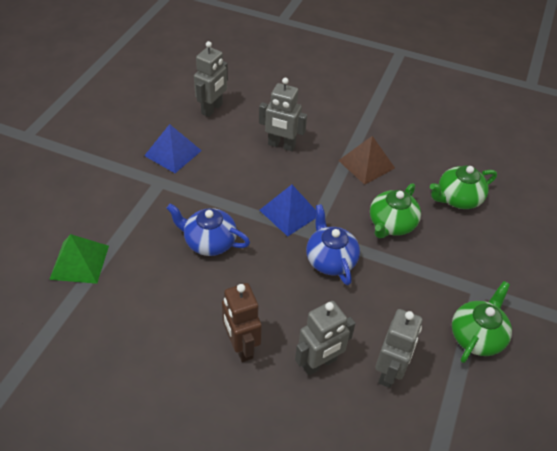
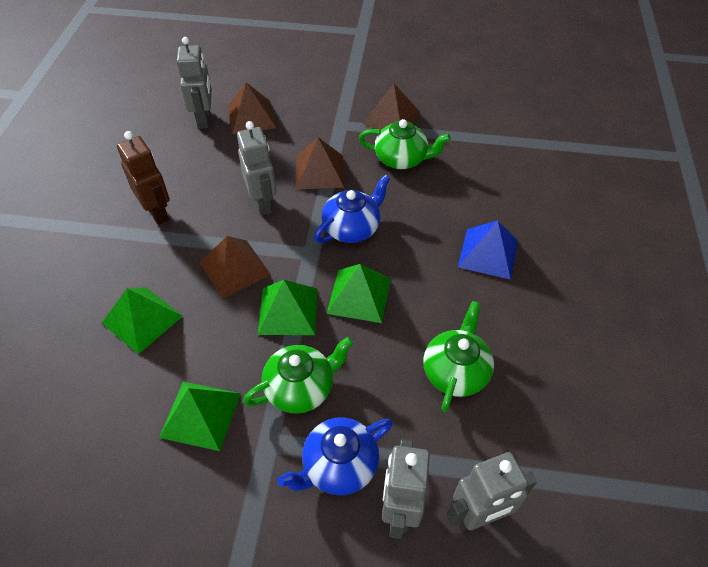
blue pyramid: [144,124,202,173] [259,185,316,236] = 2 -> [458,220,518,280] = 1
brown pyramid: [338,136,395,185] = 1 -> [199,236,271,299] [228,82,276,135] [296,137,344,189] [363,84,420,130] = 4
green pyramid: [49,234,109,284] = 1 -> [102,287,183,354] [159,381,241,451] [258,280,317,335] [327,264,391,323] = 4

